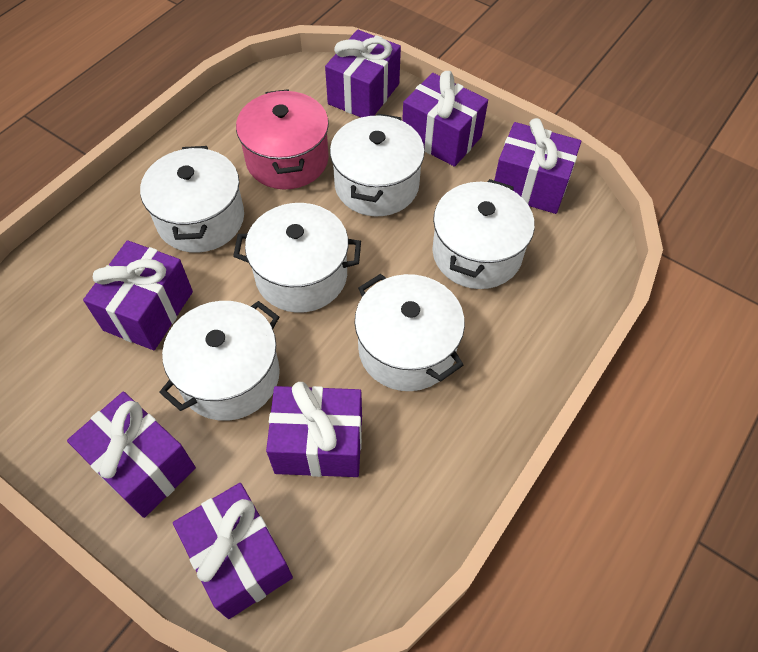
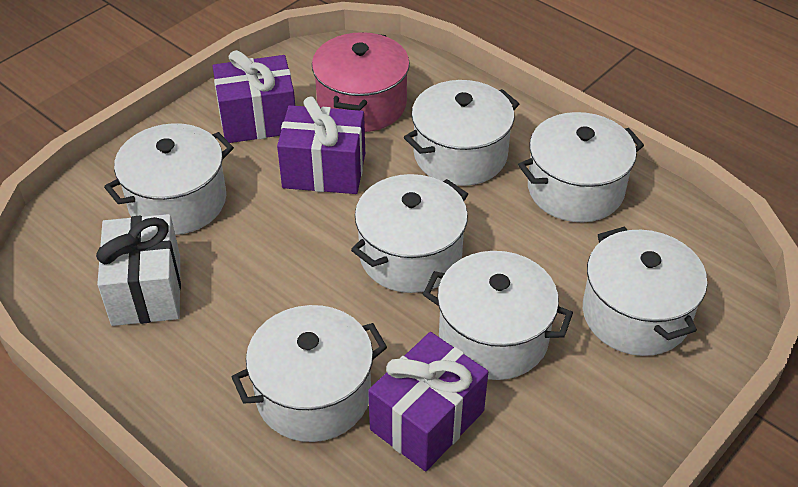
purple gift: [67,392,196,518] [83,240,193,350] [173,483,293,619] [266,382,362,477] [325,30,401,117] [402,71,488,167] [494,118,581,214] = 7 -> [213,50,295,143] [277,96,365,194] [368,332,488,471] = 3
white gift: none = 0 -> [96,214,181,326] = 1
white pot: [140,146,244,253] [159,301,280,421] [233,203,361,313] [330,114,425,216] [355,274,465,391] [432,179,535,289] = 6 -> [104,123,234,235] [232,305,387,442] [351,174,468,293] [404,80,519,186] [423,251,573,380] [518,112,644,222] [583,227,707,356] = 7

